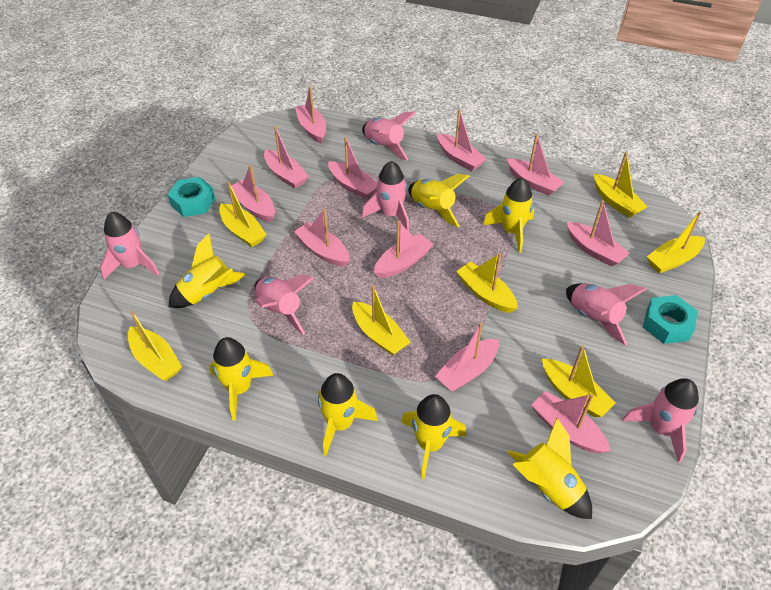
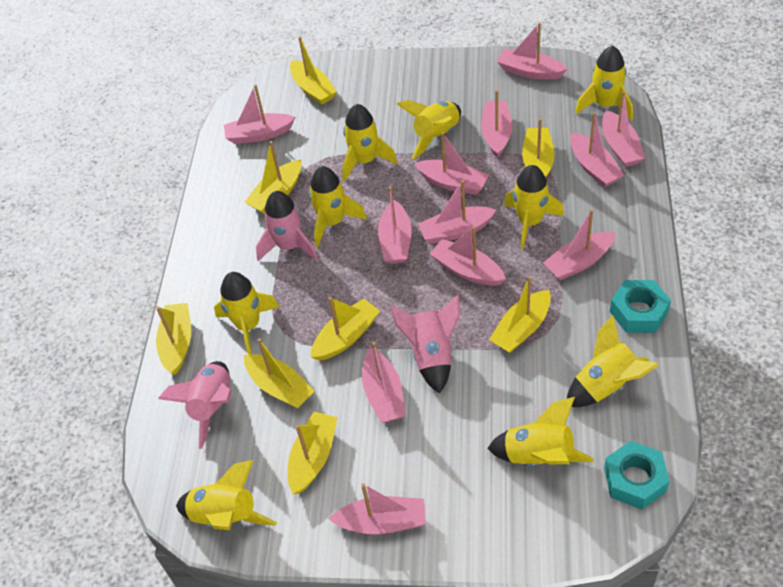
pink boat: [231,164,275,222] [264,126,309,189] [294,209,349,267] [295,87,326,143] [328,137,377,199] [374,221,434,278] [435,323,499,392] [437,109,487,171] [507,134,565,196] [531,391,611,454] [567,200,630,267] = 11 -> [224,84,295,144] [329,483,426,534] [362,342,406,423] [378,186,412,264] [415,132,489,195] [418,180,496,244] [430,226,506,286] [481,90,512,158] [497,22,568,80] [543,209,616,280] [570,112,624,187] [602,91,645,167] = 12
pink rocket: [100,212,160,280] [255,274,314,335] [362,111,416,161] [362,161,409,231] [566,283,647,345] [622,378,699,463] = 6 -> [158,361,232,449] [256,191,318,261] [390,295,460,394] = 3
yellow boat: [128,311,182,381] [219,182,267,247] [352,285,411,356] [456,253,518,313] [542,345,616,417] [594,152,648,218] [647,211,705,273] = 7 -> [156,303,191,375] [244,338,315,409] [245,141,302,214] [288,412,338,494] [290,36,337,105] [311,297,380,361] [489,276,551,353] [522,118,555,177] = 8
yellow rocket: [168,233,246,308] [209,337,274,421] [318,373,378,456] [401,394,466,479] [408,174,469,227] [483,178,534,253] [507,418,592,519] = 7 -> [176,460,277,530] [214,272,279,355] [309,166,367,247] [342,104,398,181] [397,100,461,159] [487,397,594,466] [504,165,564,249] [567,315,659,407] [575,45,633,120] = 9

